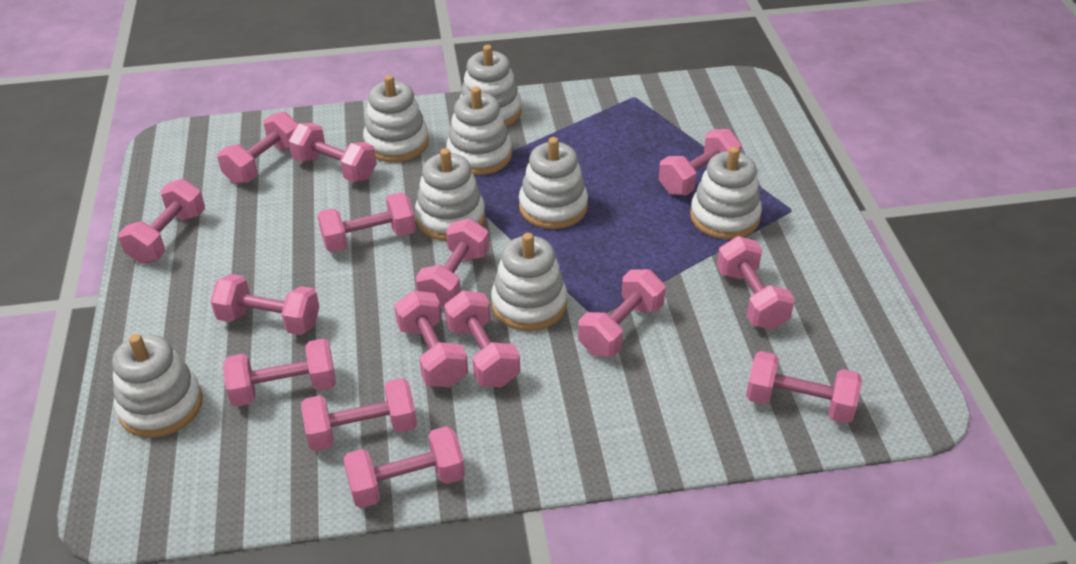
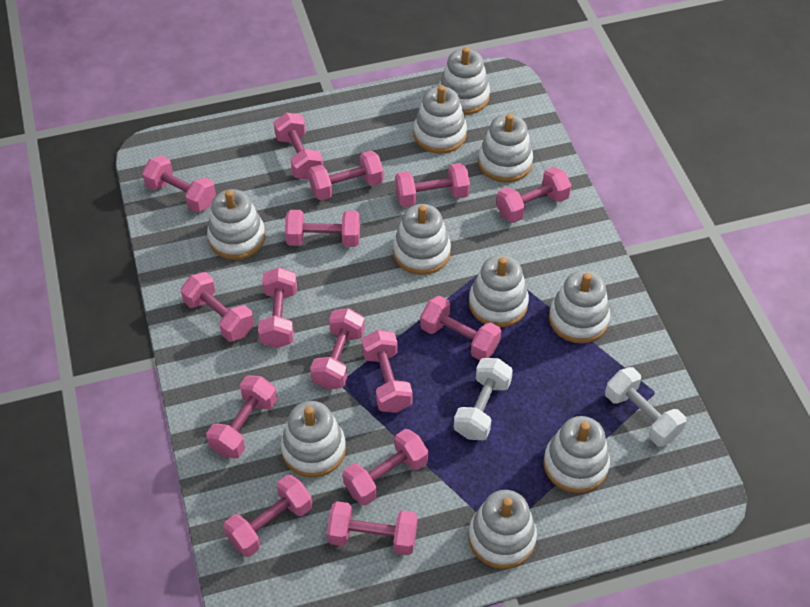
white dumbbell: none = 0 -> [454,358,513,440] [605,367,686,447] = 2
white stacking toy: [112,334,203,438] [363,75,429,162] [415,148,485,241] [446,87,512,175] [460,45,522,126] [491,233,567,331] [519,137,588,229] [690,147,762,240] = 8 -> [207,189,265,260] [281,401,346,478] [393,204,451,275] [414,85,467,154] [438,47,490,115] [468,490,537,569] [469,255,529,327] [478,114,533,183] [543,416,610,493] [549,270,610,343] = 10

